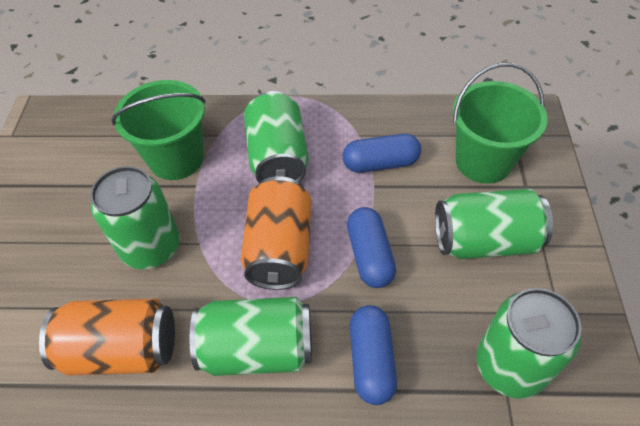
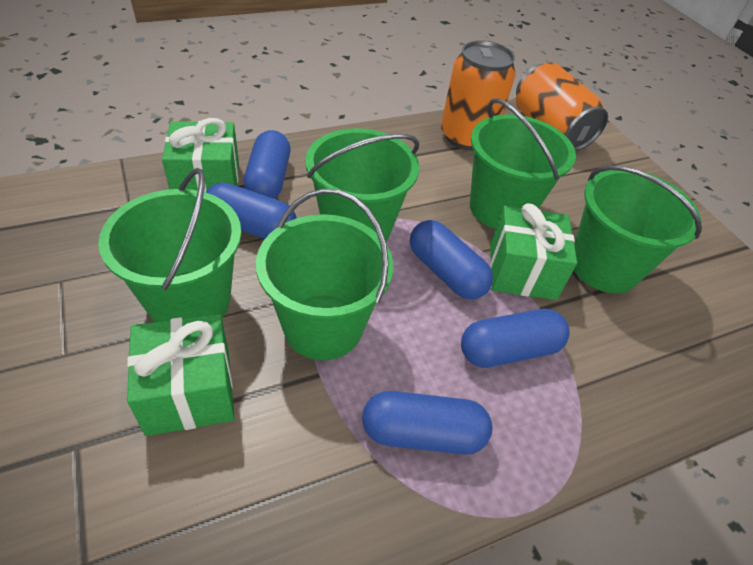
blue capsule: [343,134,421,173] [347,207,396,288] [350,305,397,405] = 3 -> [206,182,297,239] [244,130,290,199] [362,391,492,455] [410,220,493,300] [461,309,570,368] = 5
green bucket: [111,80,206,180] [453,63,548,184] = 2 -> [98,168,242,322] [256,188,393,360] [305,128,419,242] [470,98,576,229] [574,165,702,293] = 5
green can: [90,166,180,269] [190,297,312,376] [244,91,309,183] [435,189,553,259] [476,288,582,399] = 5 -> none = 0
green gift: none = 0 -> [127,314,235,436] [162,118,239,192] [490,203,577,300] = 3

